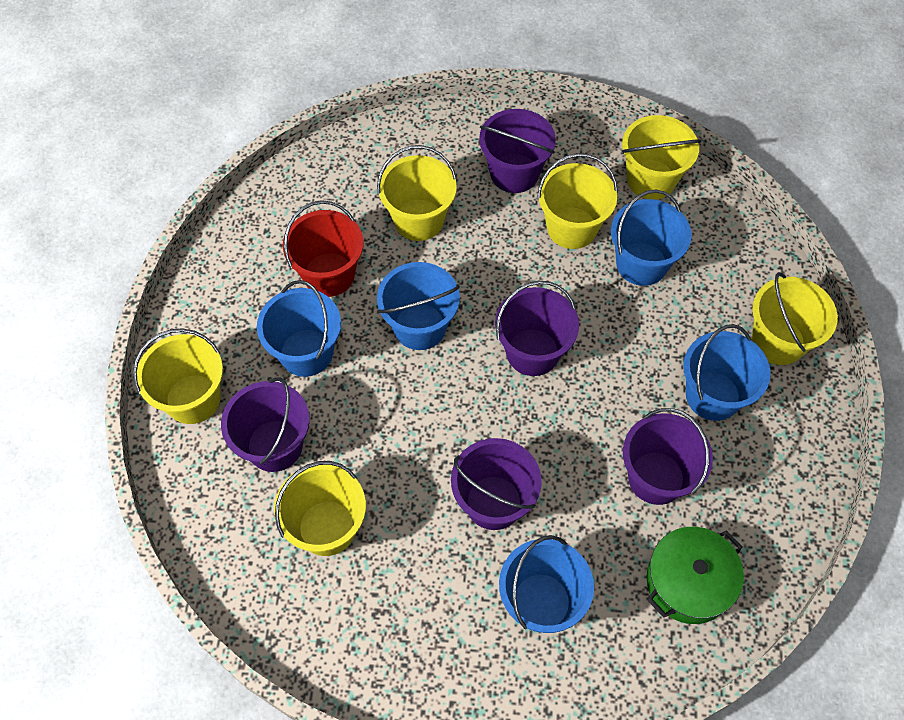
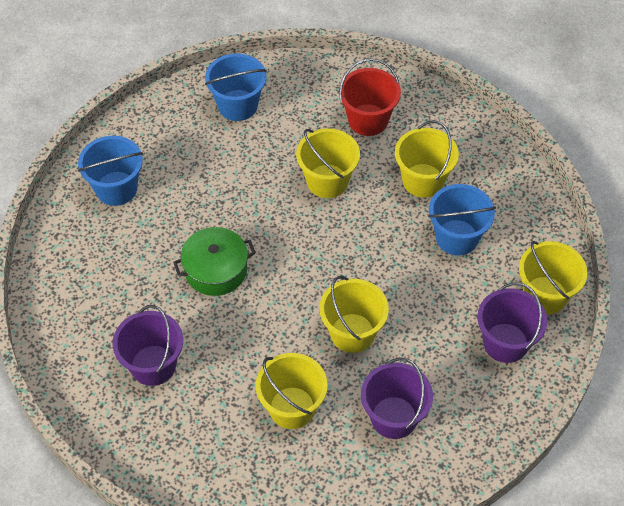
blue bucket: [257,280,341,377] [377,262,460,350] [499,535,594,633] [611,189,692,286] [683,324,771,421] = 5 -> [78,136,143,206] [205,53,267,121] [428,184,496,256] = 3
purple bucket: [221,377,310,472] [451,438,542,530] [479,109,556,193] [495,281,579,376] [623,408,713,505] = 5 -> [113,305,183,386] [361,357,433,439] [477,283,548,363] = 3
yellow bucket: [133,328,223,424] [274,461,366,556] [377,145,457,241] [537,153,618,249] [622,115,701,200] [752,272,838,365] = 6 -> [256,353,328,429] [296,128,360,198] [319,276,389,353] [395,120,459,198] [519,241,587,314] = 5

